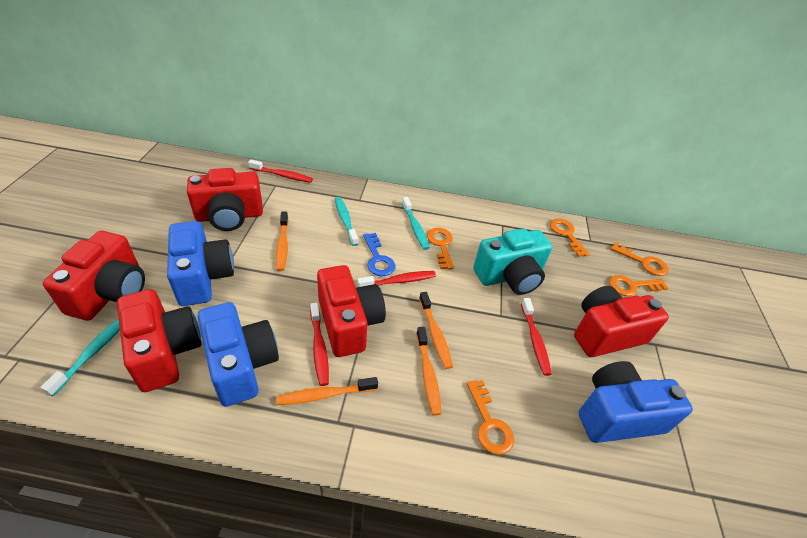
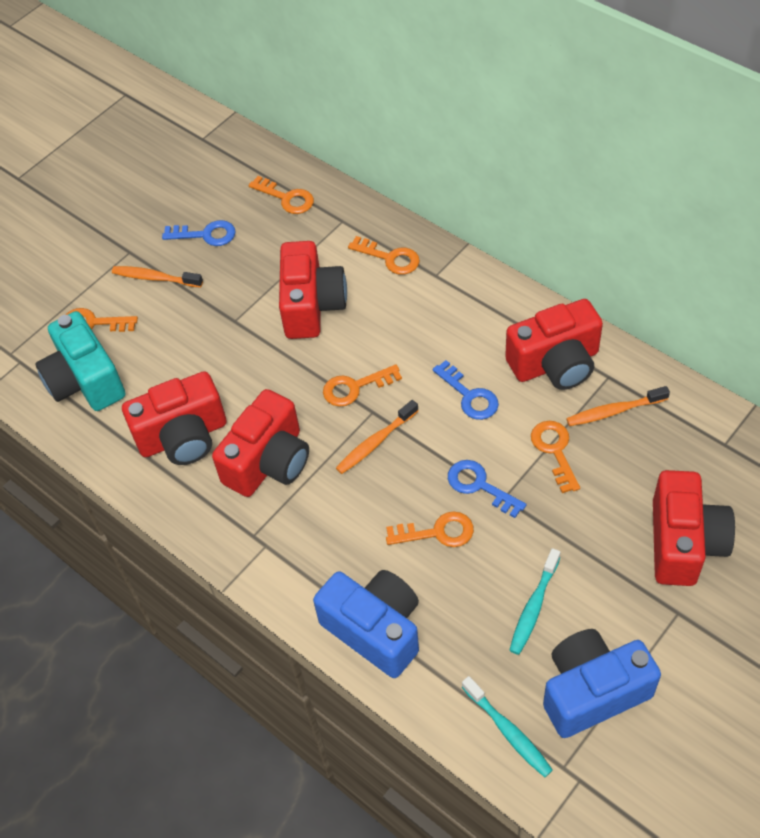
blue camera: [167,221,234,306] [198,302,279,407] [579,361,693,443] = 3 -> [313,570,419,678] [543,629,661,738] = 2
blue key: [363,233,396,276] = 1 -> [162,220,235,246] [432,360,499,420] [448,460,527,518] = 3
orange key: [427,228,454,270] [467,380,515,455] [550,218,590,257] [609,275,668,296] [611,242,668,276] = 5 -> [66,308,138,332] [249,176,314,214] [323,364,402,407] [348,236,420,275] [386,511,474,547] [531,421,580,493] = 6
orange toothbrush: [276,211,289,271] [276,377,378,405] [416,327,442,416] [419,292,453,369] = 4 -> [112,266,203,288] [336,400,418,474] [566,386,670,426] = 3
red toothbrush: [248,160,313,183] [310,303,329,386] [357,271,436,287] [521,298,552,376] = 4 -> none = 0
turquoise toothbrush: [40,318,120,396] [335,197,358,246] [402,197,430,250] = 3 -> [462,676,553,777] [509,548,560,655] = 2

